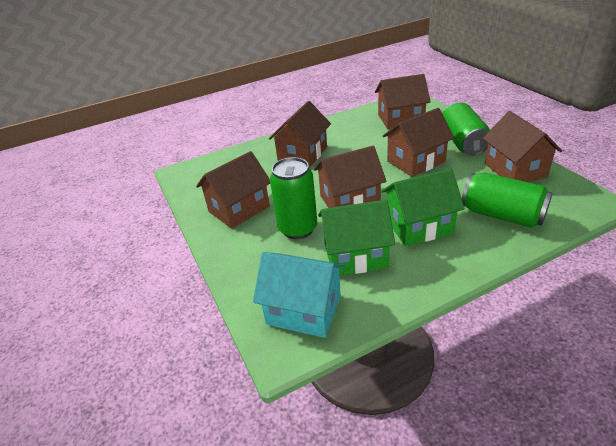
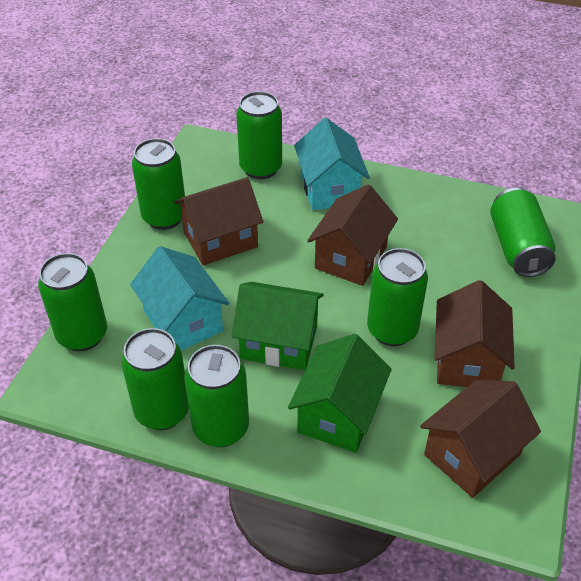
brown house: [196,151,270,229] [269,101,331,168] [314,146,386,208] [375,74,431,129] [383,108,454,177] [483,111,562,182] = 6 -> [174,177,263,265] [307,184,398,286] [420,380,541,498] [434,280,515,387] = 4
green can: [270,157,317,239] [443,102,490,156] [462,172,552,228] = 3 -> [38,253,107,351] [121,328,189,430] [132,138,185,230] [184,345,249,447] [236,91,282,179] [367,248,428,346] [490,188,556,277] = 7
turquoise house: [253,252,345,338] = 1 -> [130,246,230,351] [294,118,370,210] = 2

